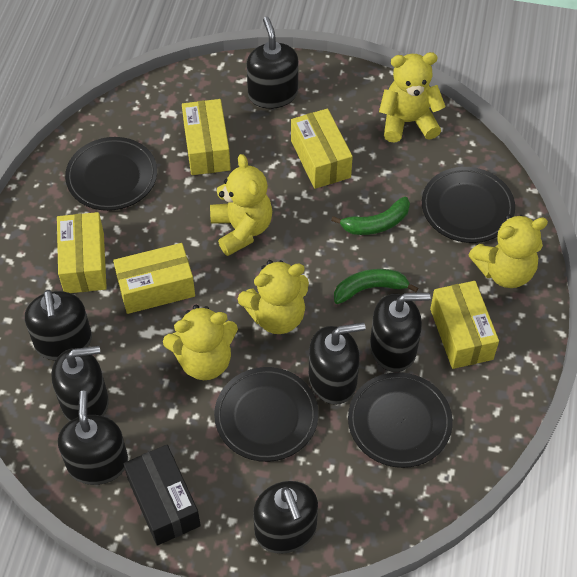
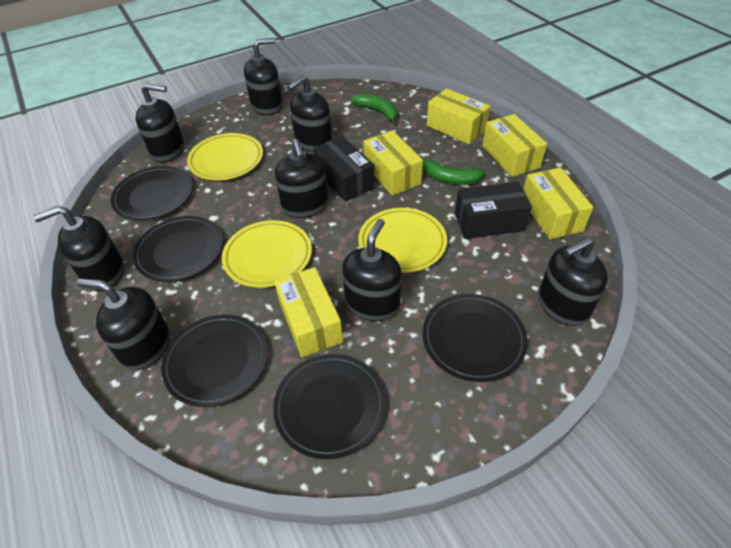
black box: [123,445,201,546] = 1 -> [313,136,375,202] [455,182,532,239] = 2
black plate: [65,137,157,211] [214,367,319,462] [348,372,453,468] [422,167,515,243] = 4 -> [111,166,193,220] [133,216,223,282] [161,315,268,407] [273,354,386,459] [423,294,528,382] = 5
black soap dispenser: [25,290,92,361] [51,346,109,421] [58,391,128,485] [247,17,298,109] [253,481,318,554] [309,322,366,405] [370,293,431,372] = 7 -> [33,206,124,291] [77,279,170,370] [135,83,184,162] [244,38,283,115] [275,139,328,218] [287,75,332,152] [342,219,402,321] [538,237,608,326] = 8
yellow plate: none = 0 -> [187,133,263,180] [222,220,312,288] [358,208,447,273] = 3
yellow teddy bear: [163,305,238,380] [210,154,272,256] [238,260,309,334] [379,52,446,143] [468,214,548,288] = 5 -> none = 0

